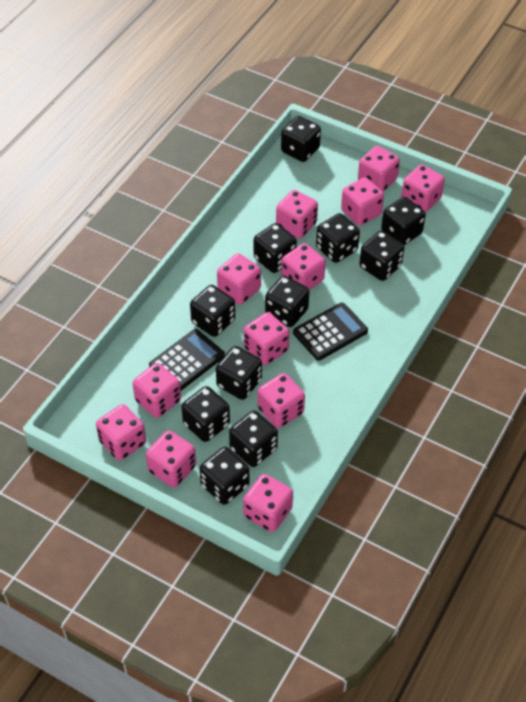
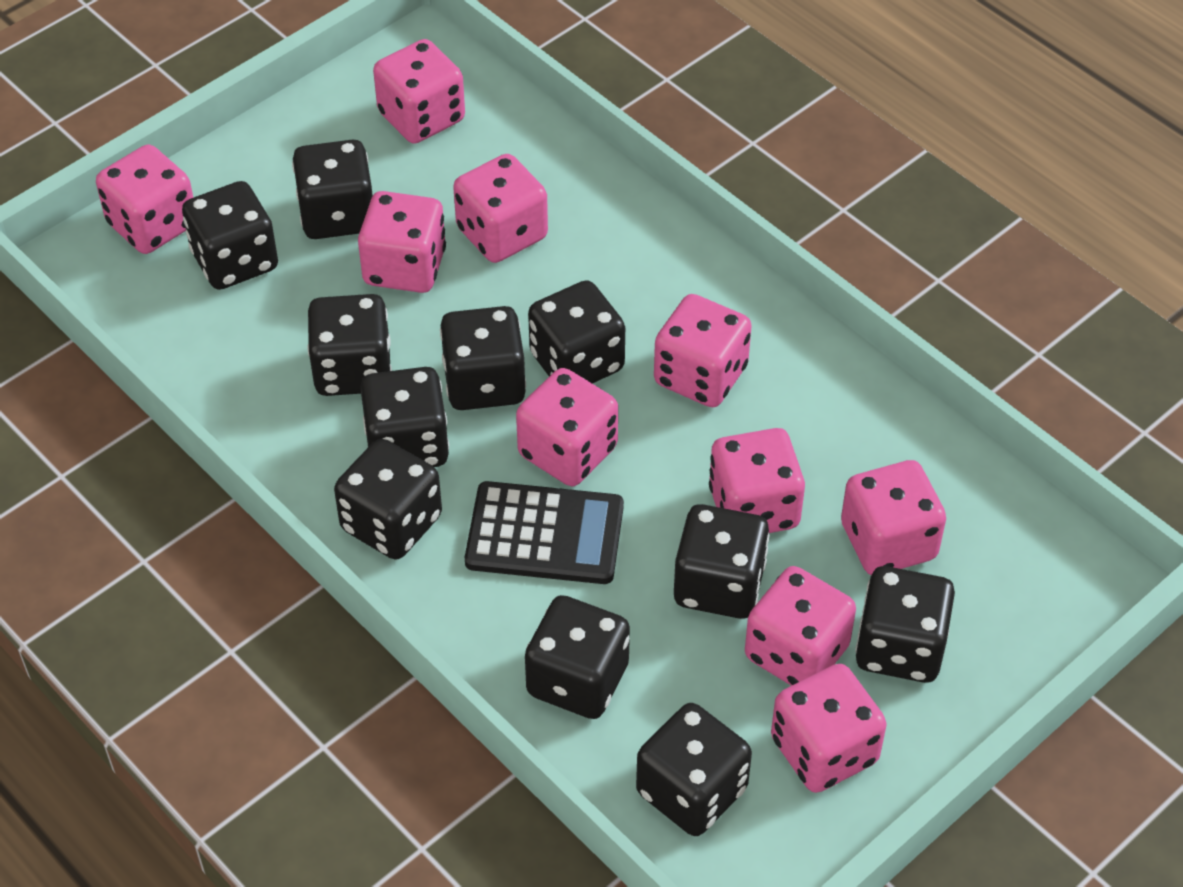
black calculator: [149,329,225,391] [293,303,368,361] = 2 -> [465,481,624,584] = 1
pink dice: [96,404,146,461] [133,363,181,418] [146,430,196,488] [217,253,261,305] [243,474,293,532] [244,312,289,365] [258,373,305,428] [276,190,318,238] [281,243,325,290] [341,177,384,226] [358,146,400,192] [401,164,445,212] = 12 -> [96,145,193,254] [358,191,446,293] [373,39,465,144] [453,154,548,263] [516,368,618,486] [654,294,752,407] [709,428,805,533] [745,566,856,686] [771,664,887,793] [841,460,946,575] = 10

